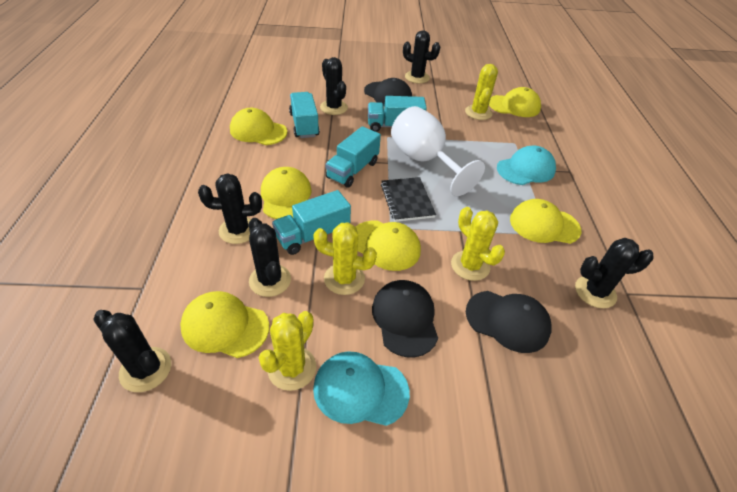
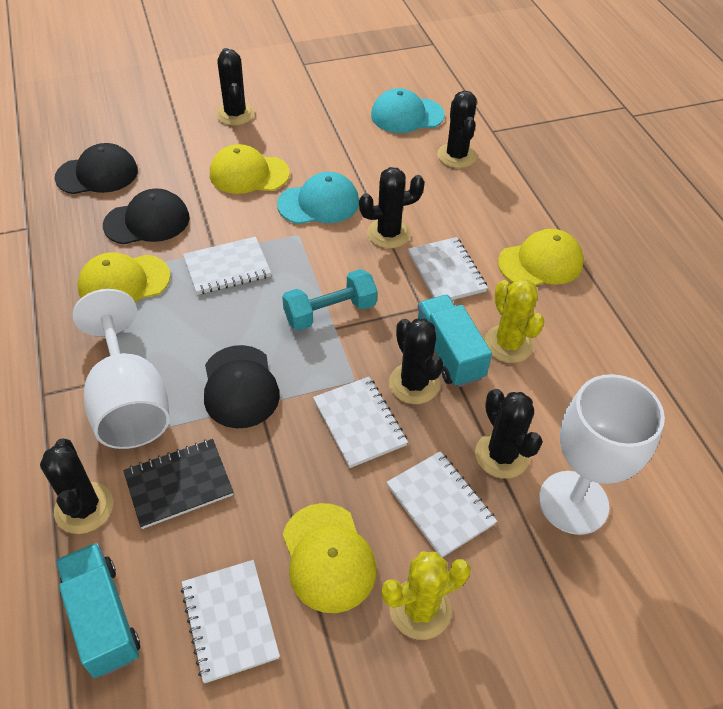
turquoise dumbbell: none = 0 -> [282,269,377,330] = 1
turquoise truck: [272,190,351,255] [289,92,320,138] [325,126,381,188] [368,96,427,132] = 4 -> [56,543,140,678] [417,295,492,387] = 2
white goblet: [391,106,485,196] = 1 -> [72,289,170,449] [539,374,665,535] = 2
white notebook: none = 0 -> [181,560,280,683] [183,237,271,295] [313,377,408,468] [386,451,497,558] [408,237,488,300] = 5
yellow cactus: [259,311,316,391] [313,222,377,295] [451,207,505,281] [465,64,498,120] = 4 -> [381,552,471,640] [485,279,544,363] = 2
yellow cap: [180,291,269,358] [230,108,287,145] [261,167,312,219] [356,221,421,271] [489,87,541,117] [510,199,581,244] = 6 -> [78,252,171,303] [210,144,290,194] [283,503,377,613] [498,229,584,285] = 4

